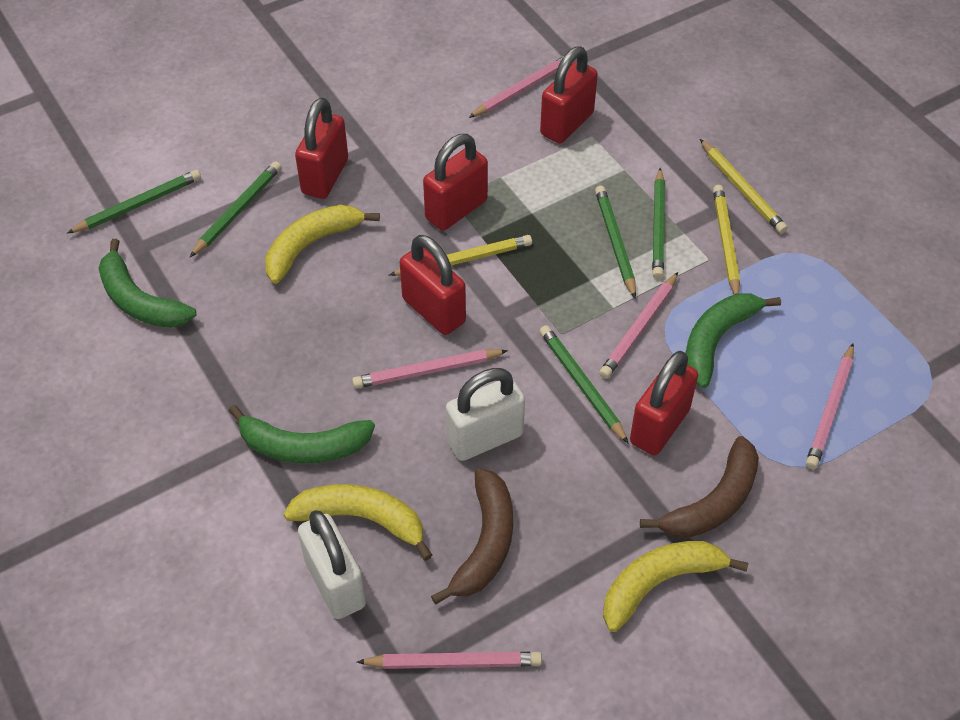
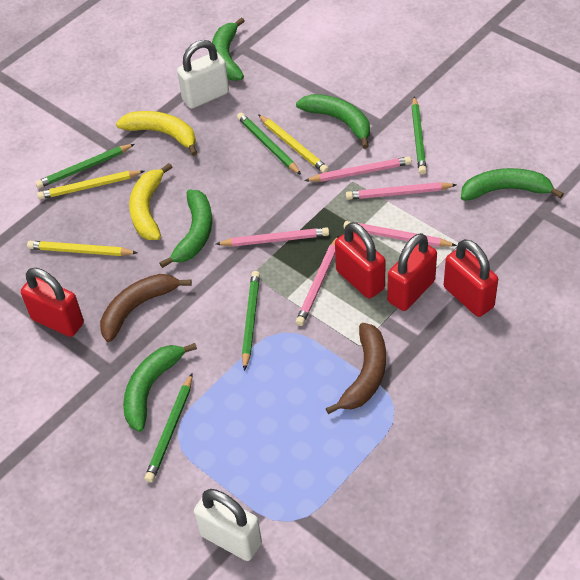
green banana: [98,239,196,328] [229,405,375,464] [686,293,781,388] = 3 -> [123,343,197,432] [160,190,212,268] [212,17,245,81] [296,94,370,149] [461,168,564,201] = 5
red padlock: [295,98,348,199] [400,235,466,335] [423,134,488,231] [540,46,598,143] [630,351,698,455] = 5 -> [21,268,84,337] [335,222,386,299] [387,233,437,311] [444,239,498,317] = 4
yellow banana: [265,204,380,284] [284,484,432,561] [603,541,748,632] = 3 -> [116,111,197,156] [129,163,172,240] = 2

